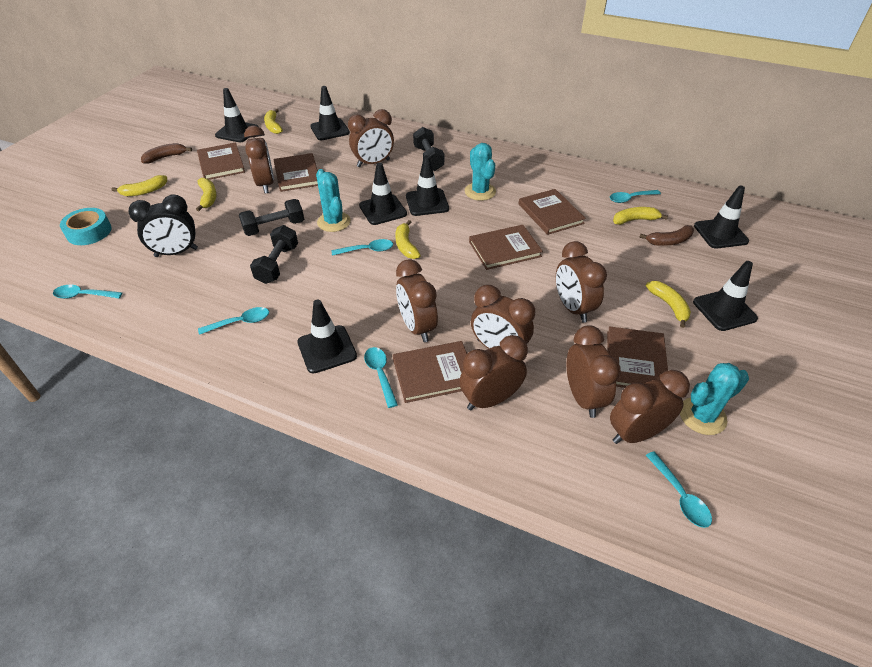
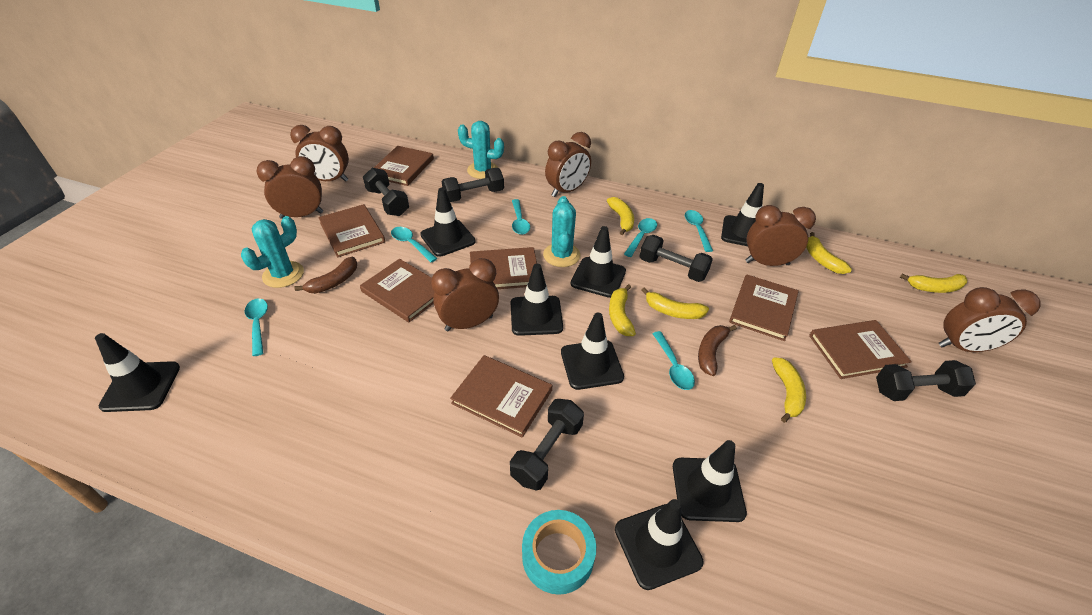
black clock: [129,194,198,257] = 1 -> none = 0
black dumbbell: [239,199,304,236] [250,225,298,284] [413,127,444,171] = 3 -> [363,168,409,216] [442,168,504,202] [510,399,584,491] [639,235,713,282] [876,360,976,401] = 5
black traffic cone: [215,88,258,142] [297,300,357,374] [310,86,350,140] [359,162,407,225] [406,155,449,216] [693,261,758,331] [694,185,749,249] = 7 -> [95,333,180,412] [420,188,476,257] [511,264,563,336] [561,313,624,390] [571,226,626,298] [615,499,703,590] [673,440,747,522] [721,183,764,246] = 8
brown book: [197,143,245,180] [273,153,318,192] [393,341,467,403] [469,225,543,270] [519,189,586,235] [607,326,668,388] = 6 -> [318,204,385,257] [360,259,435,322] [374,146,434,186] [450,355,552,437] [470,247,537,289] [729,274,799,341] [809,320,912,379] = 7
brown clock: [244,126,274,193] [348,109,394,167] [396,259,438,342] [460,335,528,410] [471,285,535,349] [556,241,607,323] [567,325,621,418] [610,370,690,444] = 8 -> [256,156,323,219] [290,125,349,182] [431,258,499,332] [545,132,591,197] [745,205,816,266] [939,287,1041,352] = 6

